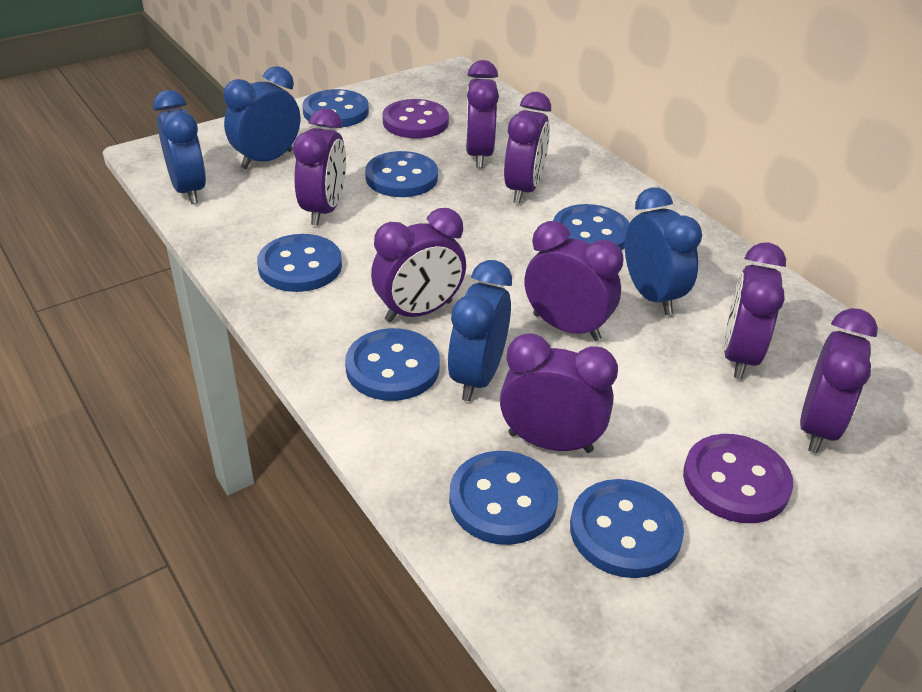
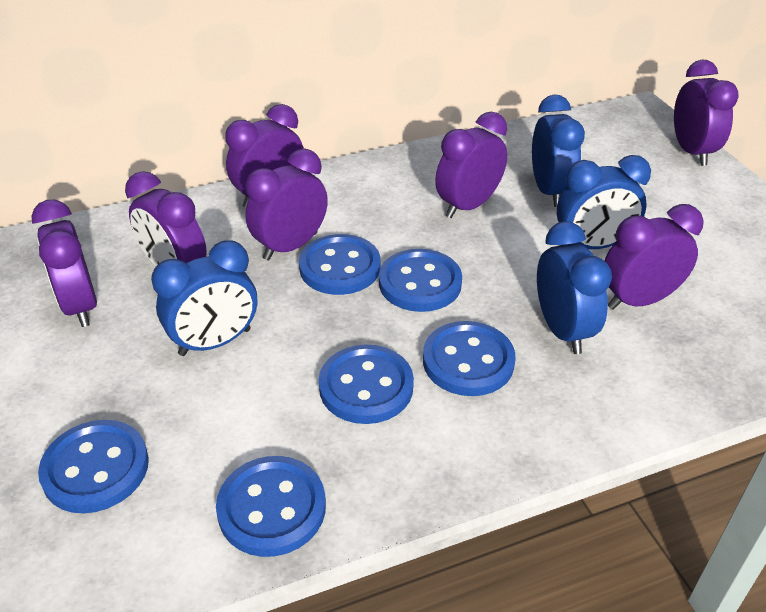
blue button: [257,234,342,292] [302,89,369,128] [345,328,440,401] [365,151,438,197] [449,451,558,545] [553,204,629,251] [570,479,684,578] = 7 -> [38,420,149,513] [216,456,326,557] [299,234,380,295] [319,345,414,424] [379,249,462,312] [423,321,515,396] = 6
purple button: [383,99,449,138] [683,434,793,523] = 2 -> none = 0
purple clock: [293,108,346,226] [371,208,466,322] [466,60,499,168] [500,333,618,453] [504,92,551,204] [524,221,623,341] [724,243,786,379] [800,308,878,453] = 8 -> [31,200,97,327] [125,171,207,266] [225,104,304,208] [245,148,328,261] [435,112,507,218] [605,204,704,310] [674,60,739,166] = 7

